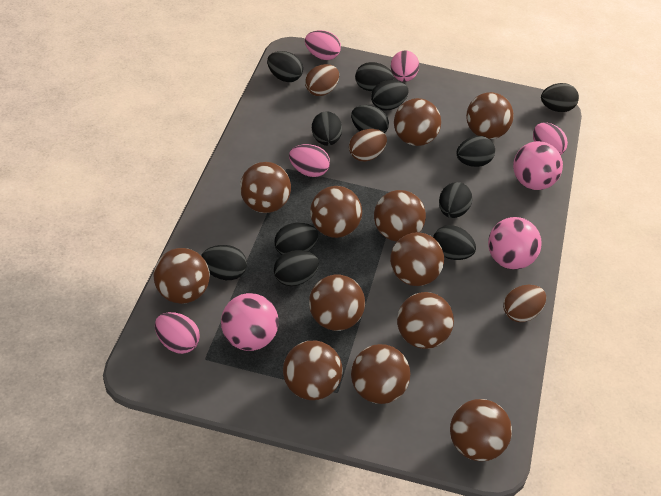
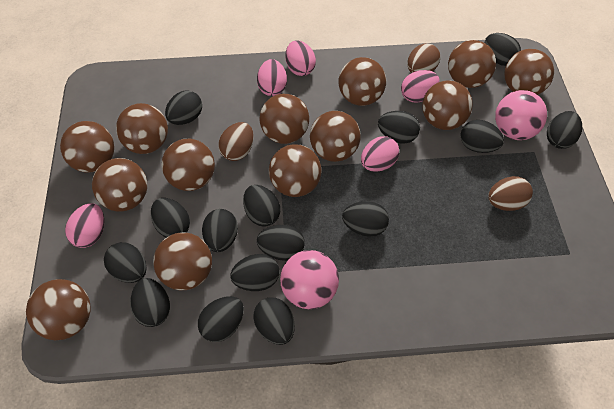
black egg: [201,245,247,280] [267,51,303,82] [274,223,318,255] [274,250,319,286] [312,111,342,146] [351,105,389,133] [355,62,394,91] [371,80,409,111] [433,225,476,260] [439,182,472,218] [457,136,495,167] [541,83,579,112] = 12 -> [104,242,146,283] [130,278,170,327] [151,198,190,238] [165,91,202,125] [198,296,244,342] [202,209,238,252] [230,254,280,291] [243,185,280,227] [253,297,295,345] [257,225,305,261] [342,201,389,237] [378,111,420,144] [461,120,504,153] [485,33,521,66] [547,111,582,149] = 15
brown ball: [153,248,210,304] [240,162,291,213] [283,341,343,400] [309,275,365,331] [310,186,362,238] [351,344,410,404] [374,190,426,242] [390,232,444,286] [394,98,441,146] [397,292,454,349] [450,399,512,461] [466,92,513,139] = 12 -> [26,279,91,340] [60,121,114,173] [92,158,147,212] [116,103,168,154] [153,232,212,290] [162,139,215,191] [260,94,309,144] [269,144,321,197] [310,111,360,162] [339,57,386,106] [422,80,472,130] [448,40,496,88] [504,49,554,95] = 13
pink ball: [221,293,279,351] [488,217,541,269] [513,141,563,190] = 3 -> [280,250,339,309] [495,90,547,140] = 2

